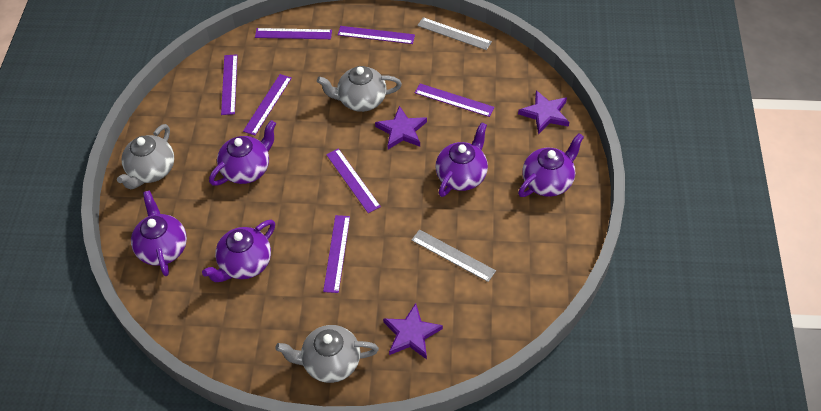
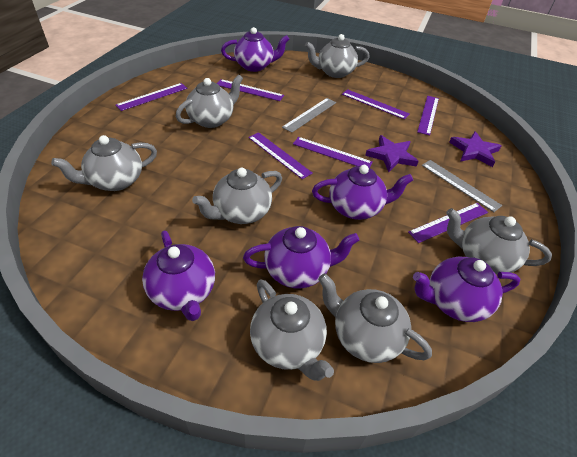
grey teapot: [117,124,174,189] [275,325,379,383] [317,66,402,112] = 3 -> [51,135,157,191] [176,75,243,128] [192,168,282,224] [250,279,334,381] [305,34,370,78] [318,273,432,363] [446,208,552,274] = 7
purple star: [375,106,427,149] [383,303,443,359] [518,90,569,134] = 3 -> [365,135,419,172] [449,131,501,167] = 2

